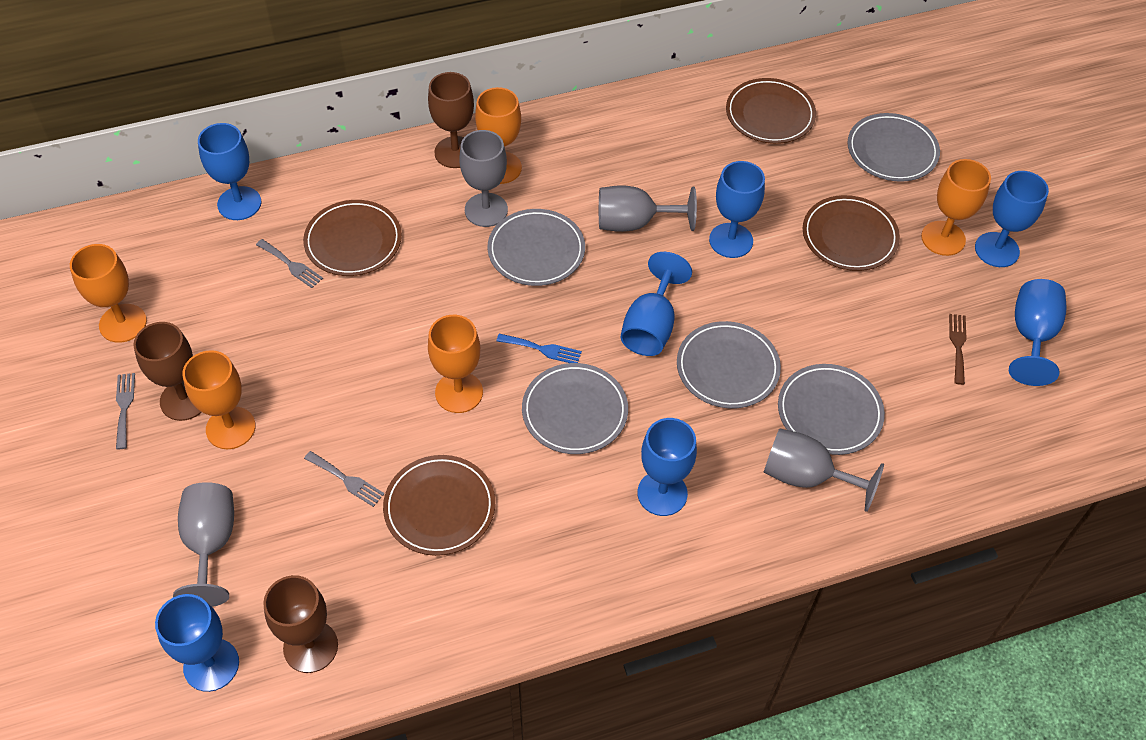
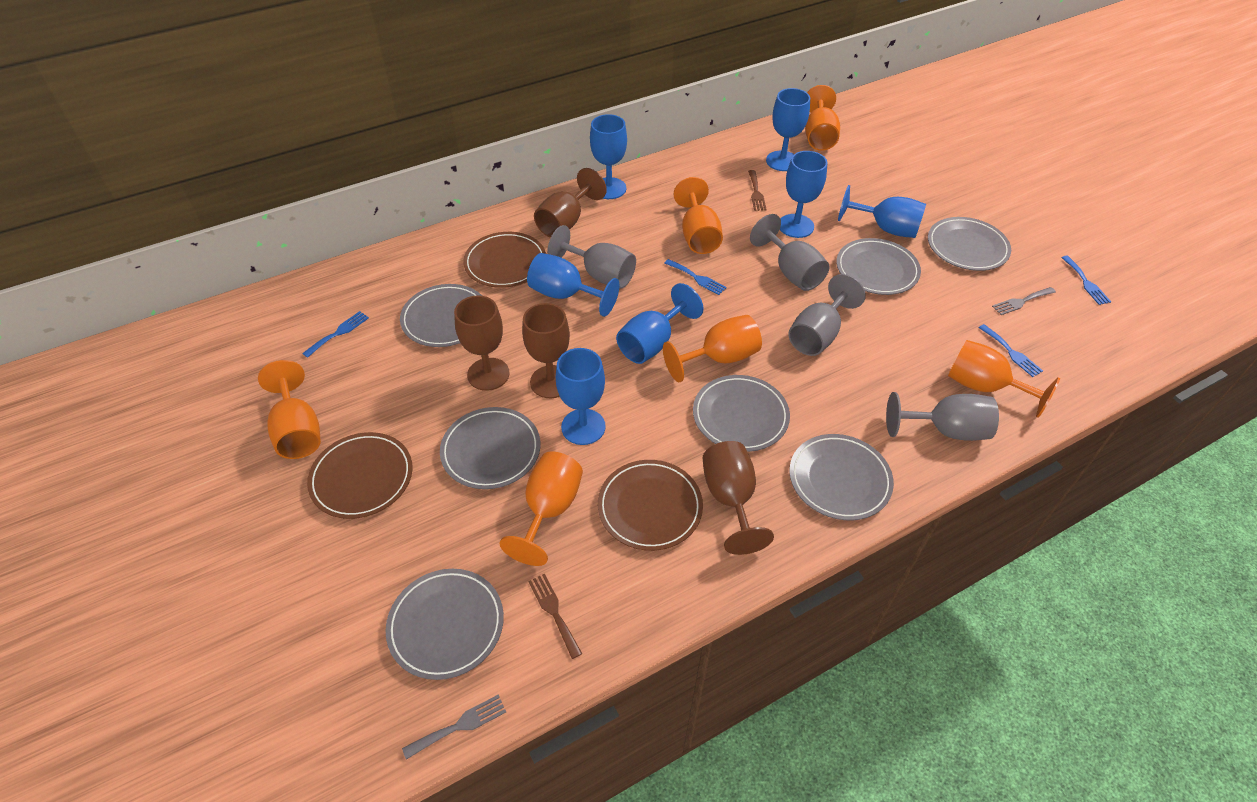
blue fork: [496,333,582,363] = 1 -> [302,311,369,358] [664,259,727,295] [979,324,1043,377] [1061,256,1111,305] = 4
brown fork: [949,314,967,385] = 1 -> [528,574,582,659] [748,170,767,211] = 2
brown goblet: [133,322,202,421] [263,575,338,673] [428,72,474,168] = 3 -> [454,295,510,391] [522,303,570,398] [534,168,607,238] [703,441,774,555] = 4
brown plate: [303,200,402,276] [383,455,495,556] [726,78,816,144] [803,195,900,271] = 4 -> [307,432,413,519] [463,232,546,288] [598,460,703,551] = 3
grey fork: [116,373,135,449] [256,239,323,288] [304,451,384,507] = 3 -> [402,694,506,760] [992,287,1056,315] = 2
grey plate: [487,209,585,286] [522,363,628,454] [677,321,781,408] [778,364,885,455] [847,113,940,182] = 5 -> [386,569,504,680] [400,284,482,347] [440,407,541,489] [693,375,790,452] [789,434,894,520] [836,238,921,295] [928,217,1011,271] = 7
orange goblet: [70,244,147,343] [182,350,256,449] [428,315,483,413] [475,87,522,184] [921,159,991,256] = 5 -> [258,360,321,459] [499,452,583,566] [663,315,762,382] [674,177,723,254] [805,85,840,151] [948,340,1060,418] = 6

